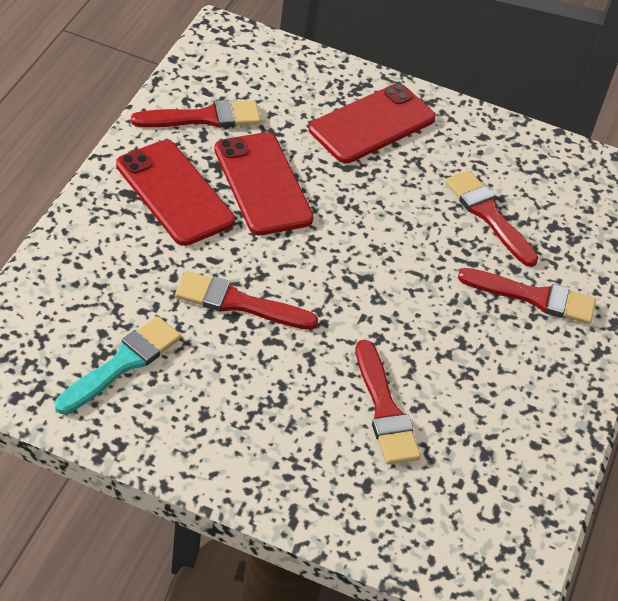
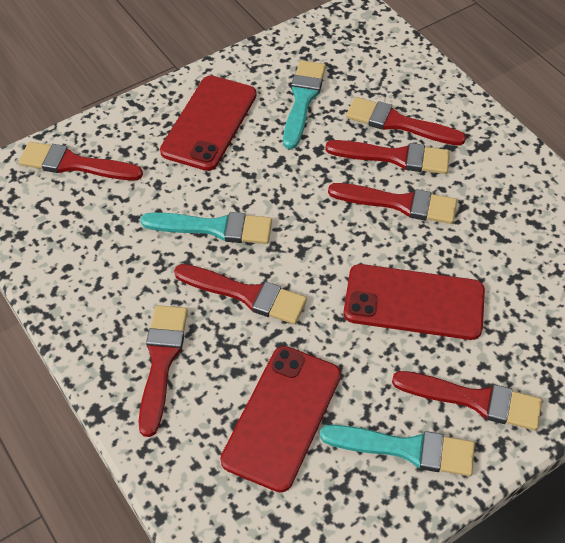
red brush: [131,100,261,128] [175,271,318,330] [356,340,421,464] [445,170,539,267] [458,268,596,324] = 5 -> [19,142,143,181] [138,305,188,437] [174,264,307,324] [325,140,450,174] [328,183,457,224] [346,97,466,146] [392,371,542,431] = 7
turquoise brush: [55,316,181,414] = 1 -> [141,212,272,244] [283,60,326,149] [320,425,475,476] = 3

